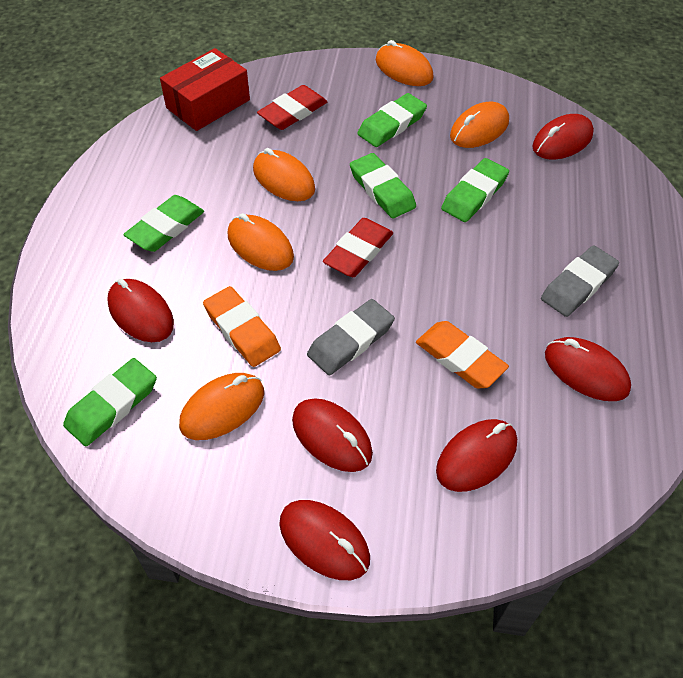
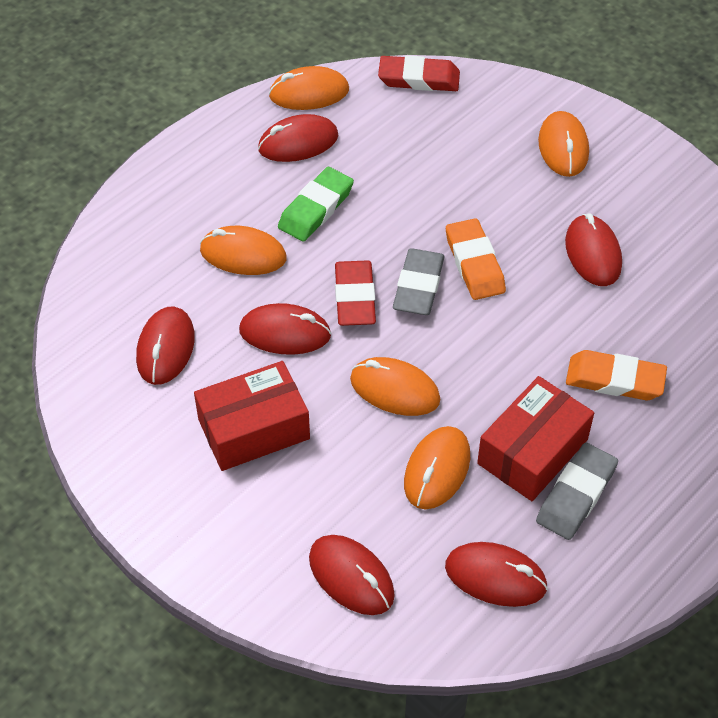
green eraser: [63,358,157,446] [123,195,204,252] [350,153,416,218] [357,93,427,147] [441,158,509,222] = 5 -> [278,167,354,242] = 1
red box: [160,48,250,131] = 1 -> [194,361,310,471] [477,376,594,501] = 2

